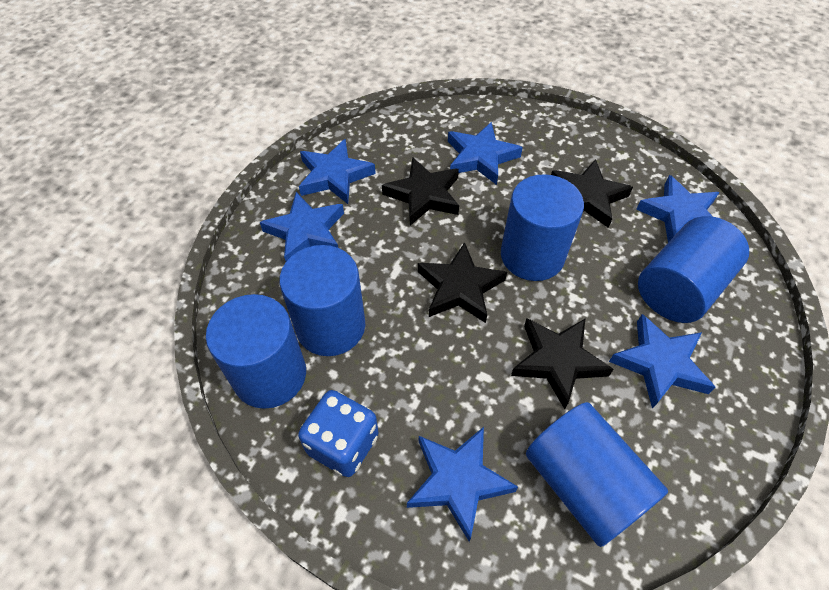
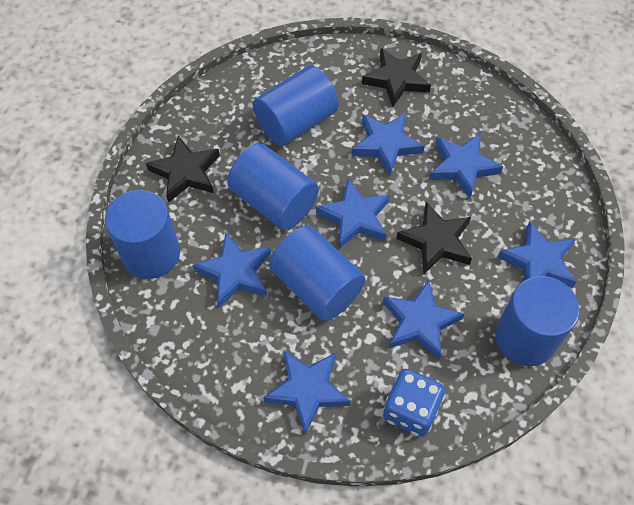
black star: [382,157,459,225] [418,242,507,323] [511,318,614,409] [551,159,633,228] = 4 -> [146,136,220,203] [362,48,431,107] [396,202,472,274] = 3
blue star: [260,192,344,261] [299,139,376,204] [407,427,518,542] [448,122,523,185] [609,314,716,409] [636,175,720,242] = 6 -> [193,233,271,308] [263,351,351,435] [316,178,390,249] [352,113,425,176] [383,280,464,359] [429,133,503,198] [498,221,576,288] = 7

